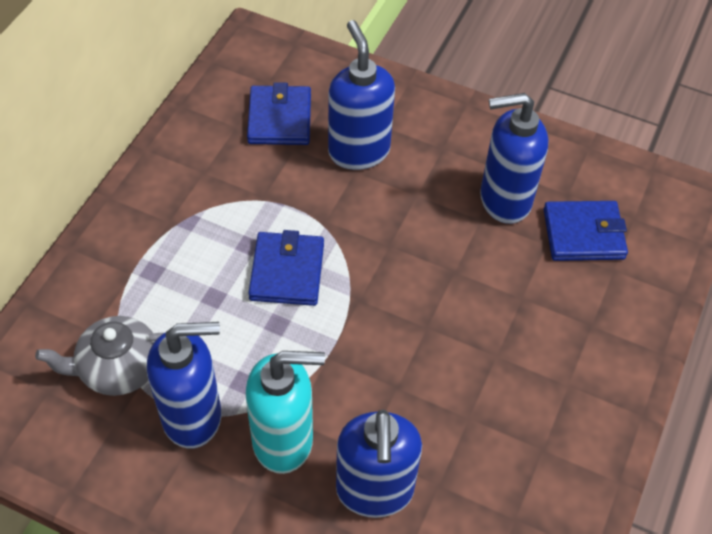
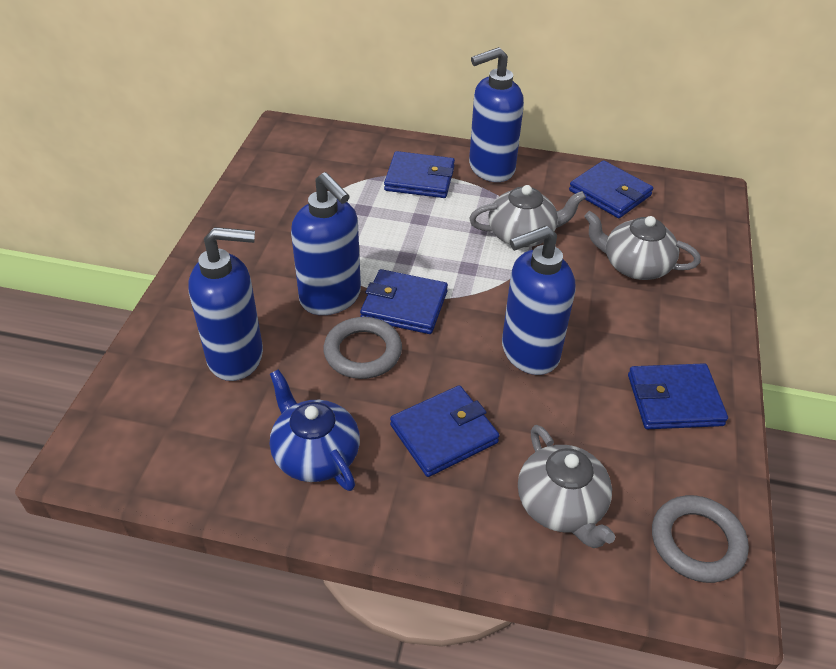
blue teapot: none = 0 -> [270,369,360,491] = 1
blue wallet: [247,82,311,145] [248,230,324,306] [543,201,628,261] = 3 -> [360,269,448,334] [384,151,455,198] [390,385,500,477] [569,160,653,218] [628,363,728,429] = 5
grey ring: none = 0 -> [324,317,402,379] [652,495,749,583] = 2
grey teapot: [35,316,163,396] = 1 -> [469,185,586,247] [518,425,615,548] [584,211,701,280] = 3
turquoise soap dispenser: [246,351,325,474] = 1 -> none = 0

